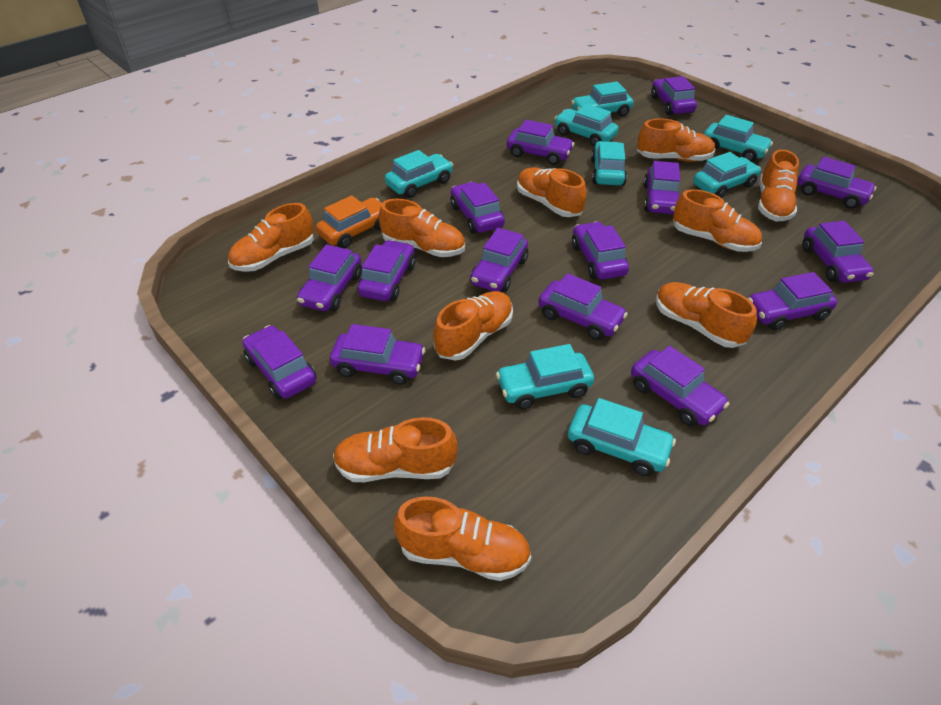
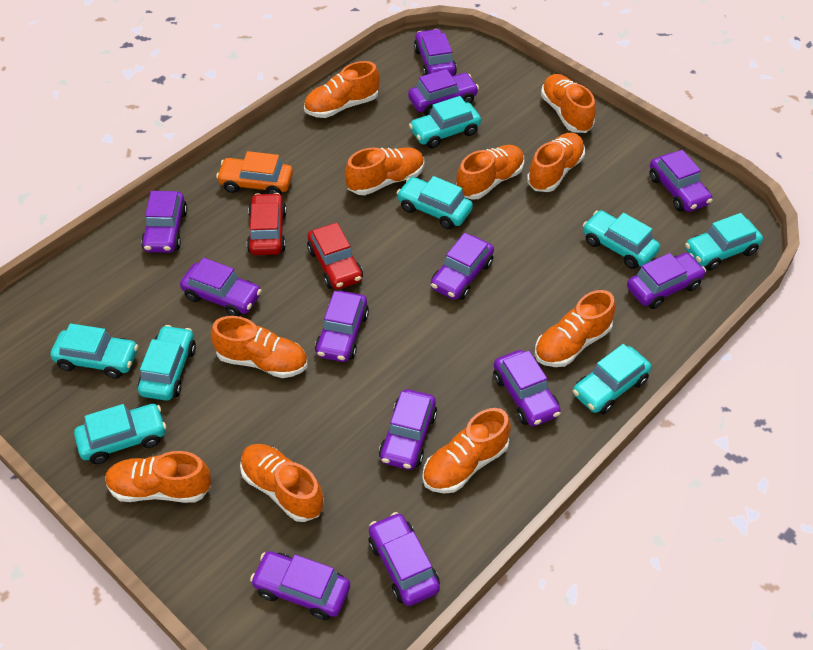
purple car: [243,325,317,399] [297,245,362,311] [330,324,426,385] [358,240,416,301] [450,182,505,234] [470,228,528,292] [507,120,575,165] [538,273,628,340] [572,221,629,279] [631,346,729,427] [643,161,680,215] [651,76,697,115] [748,272,837,330] [797,156,877,209] [802,221,874,283] = 15 -> [141,191,188,253] [180,257,262,317] [250,551,350,620] [315,291,369,362] [368,512,440,606] [379,389,437,470] [408,69,479,116] [414,29,457,76] [431,233,494,300] [493,350,561,426] [627,253,706,309] [649,150,713,212] = 12
red car: none = 0 -> [247,193,287,255] [307,223,363,290] = 2

